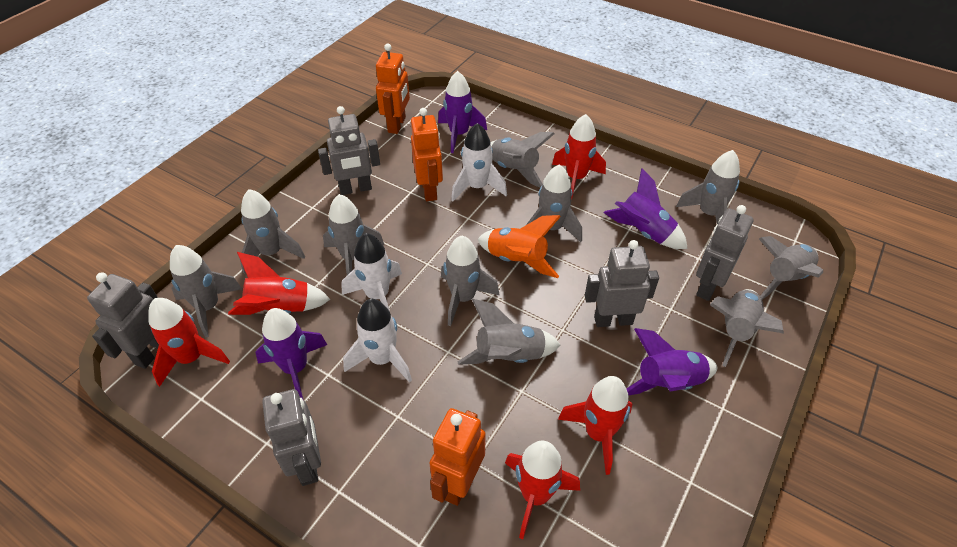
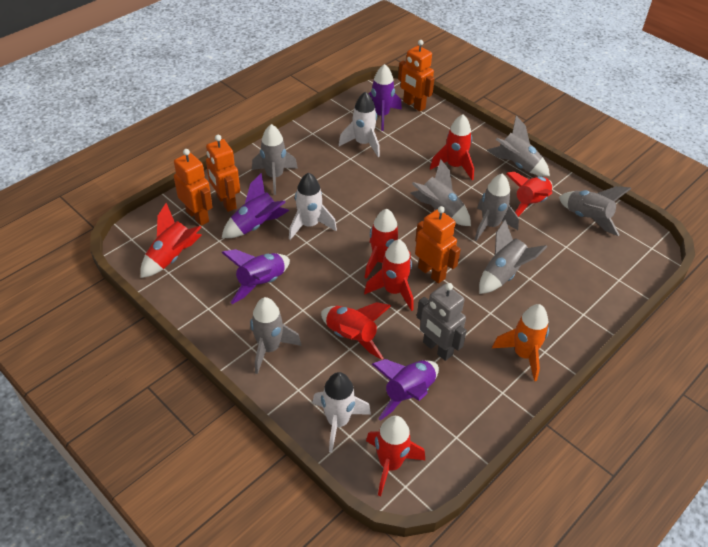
grey robot: [87,272,159,369] [262,389,321,486] [318,106,380,195] [585,240,659,327] [696,205,754,301] = 5 -> [417,283,467,361] = 1
grey rocket: [170,245,242,338] [240,189,305,274] [323,194,384,275] [441,236,500,326] [458,299,560,365] [491,132,554,188] [526,164,582,242] [676,150,740,224] [710,289,784,367] [759,236,823,300] = 10 -> [250,297,301,374] [252,124,298,195] [411,159,471,226] [474,173,519,241] [479,220,547,294] [487,116,550,176] [559,186,631,236] = 7
orange robot: [376,44,410,134] [411,108,443,201] [429,408,486,506] = 3 -> [174,149,213,226] [206,135,240,212] [398,40,435,112] [415,206,461,284] = 4
red rocket: [148,298,230,387] [228,252,331,315] [505,440,580,539] [552,114,606,199] [558,376,632,475] = 5 -> [140,203,202,278] [321,302,391,360] [364,239,414,311] [365,209,411,279] [366,416,425,496] [430,114,474,180] [506,172,553,217] = 7

